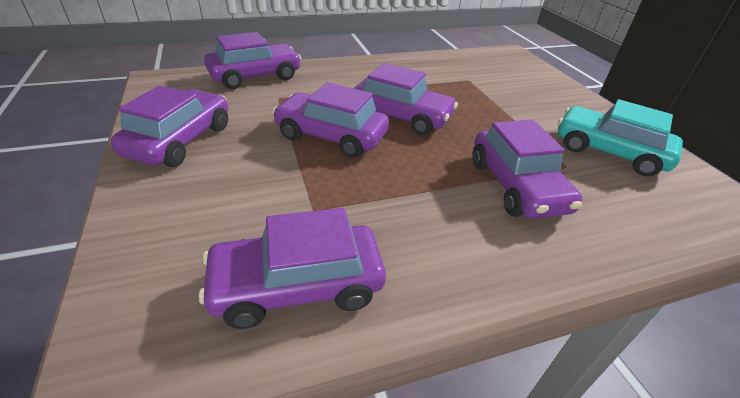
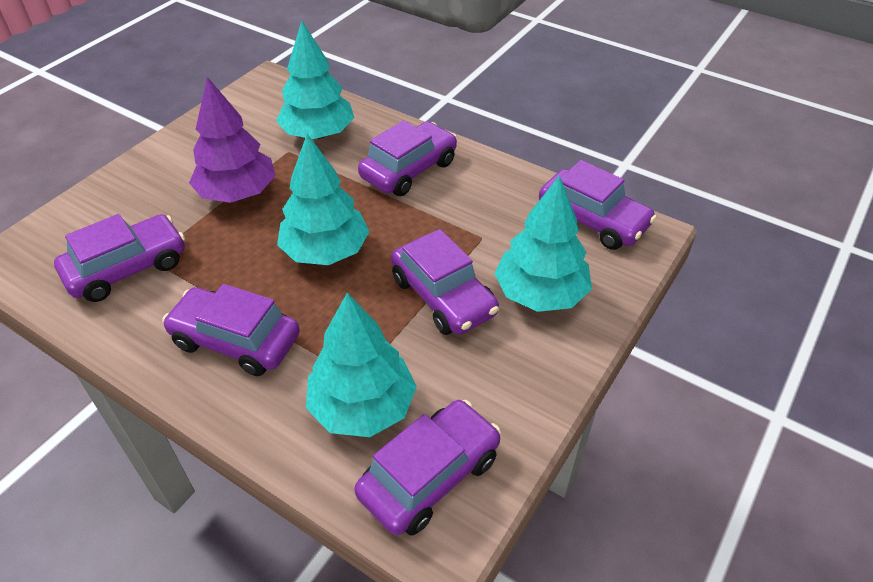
purple tree: none = 0 -> [189,77,276,203] = 1
turquoise car: [558,99,683,176] = 1 -> none = 0
turquoise tree: none = 0 -> [276,21,354,139] [277,134,370,265] [306,293,417,437] [494,175,592,312] = 4

